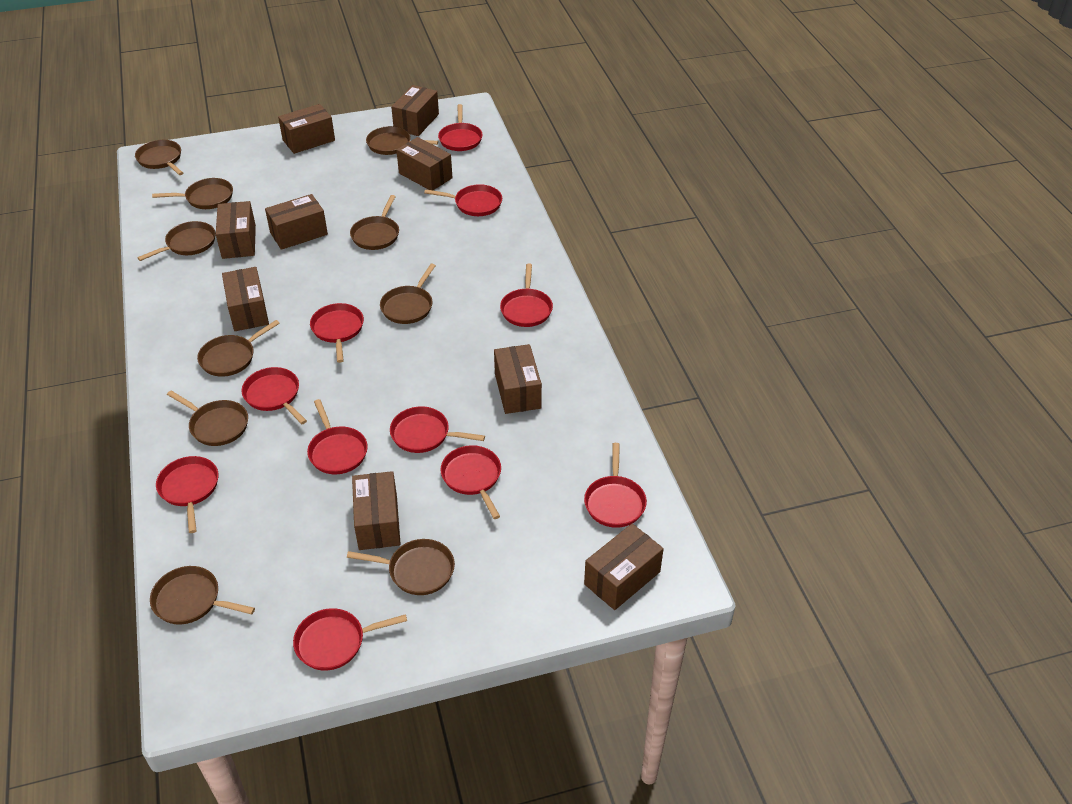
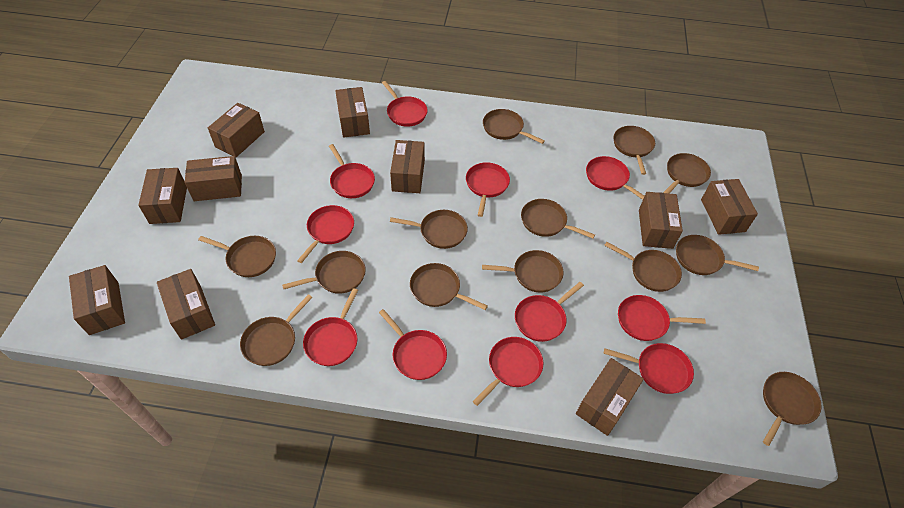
brown box: [216,201,256,259] [222,267,269,331] [265,194,328,250] [278,104,335,154] [352,471,401,550] [391,85,439,136] [396,137,452,190] [494,344,542,414] [584,523,664,610] = 9 -> [69,265,125,335] [138,168,187,224] [157,269,215,340] [185,156,242,201] [208,103,265,157] [335,87,370,138] [390,140,425,193] [576,358,644,436] [639,192,683,249] [701,179,758,235] = 10
brown pan: [135,140,183,175] [137,221,216,261] [150,566,255,625] [152,178,233,209] [167,391,248,446] [197,320,280,377] [347,539,455,595] [350,195,399,250] [366,126,438,155] [380,264,436,324] = 10 -> [198,236,276,277] [240,294,313,366] [282,251,366,294] [390,210,468,249] [410,263,488,310] [482,250,564,293] [483,109,545,144] [521,199,595,239] [604,242,682,292] [613,126,655,175] [663,153,711,193] [676,235,759,275] [763,372,822,446] = 13

